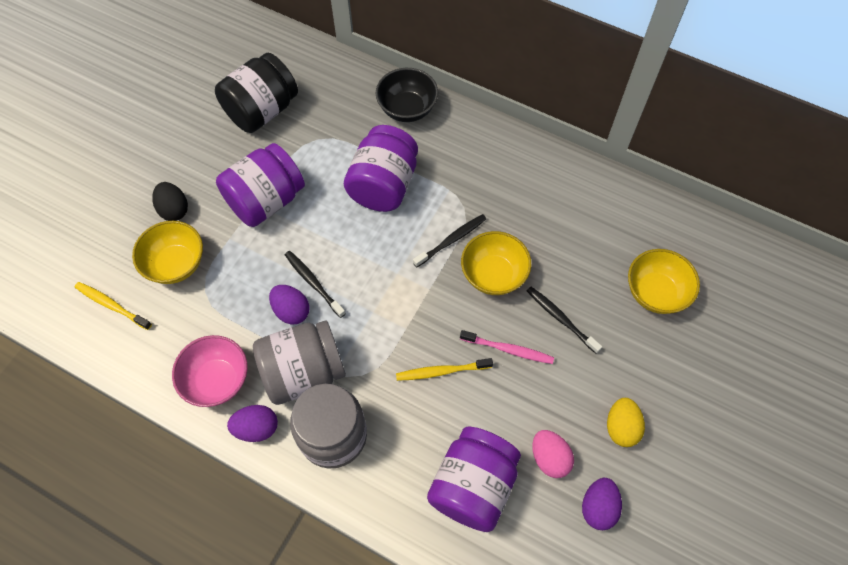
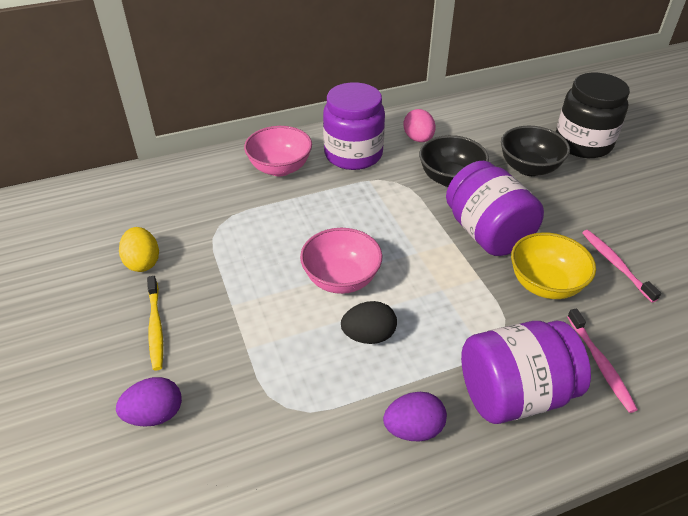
black bowl: [375,68,438,122] = 1 -> [419,135,489,187] [501,126,570,176] = 2
black toothbrush: [285,251,346,318] [413,214,486,267] [527,287,602,354] = 3 -> none = 0
grey jar: [253,321,346,405] [290,383,367,468] = 2 -> none = 0
pink bowl: [172,335,248,407] = 1 -> [244,126,312,176] [300,228,383,294] = 2
pink toothbrush: [460,330,554,364] = 1 -> [567,309,638,413] [582,230,661,303] = 2
purple egg: [227,405,278,442] [269,285,309,325] [582,478,622,530] = 3 -> [116,377,182,427] [383,392,447,441] = 2
yellow bowl: [132,221,203,284] [461,231,531,295] [628,249,700,314] = 3 -> [511,232,596,299] = 1
yellow toothbrush: [75,282,152,330] [396,358,493,381] = 2 -> [147,276,163,370] = 1

